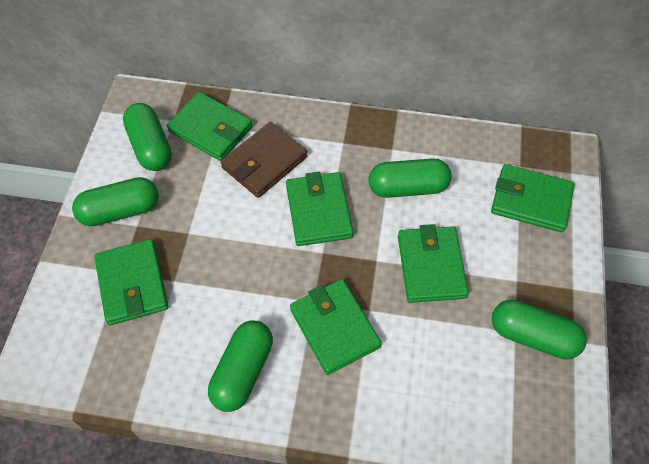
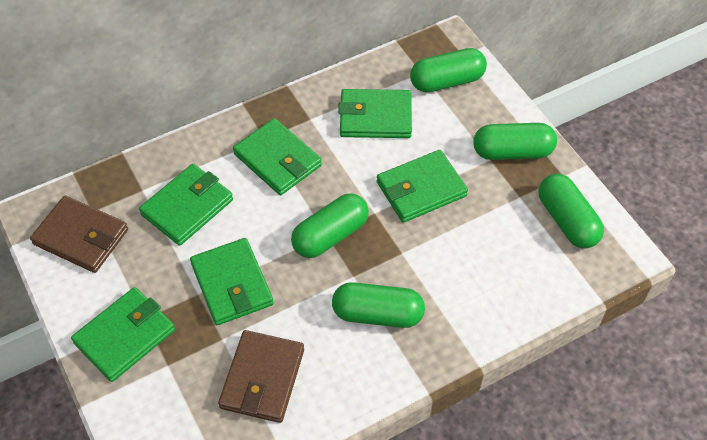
brown wallet: [221,122,308,198] = 1 -> [30,196,128,273] [218,330,304,423] = 2

